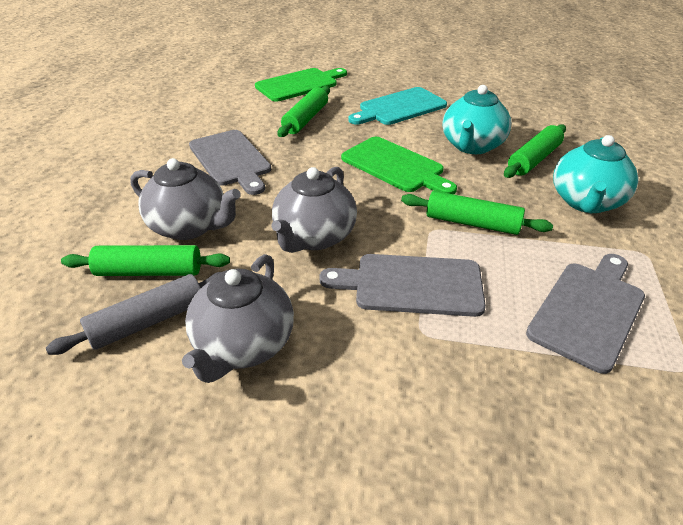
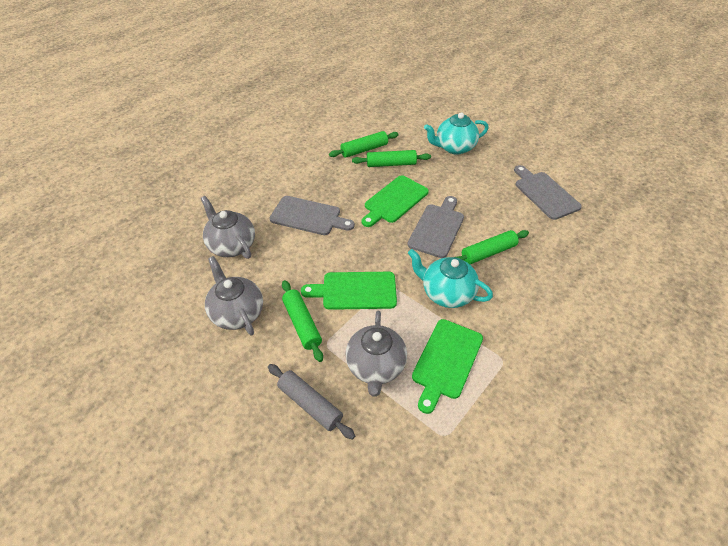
green cutting board: [255,68,347,102] [341,137,457,194] = 2 -> [301,272,397,310] [362,175,429,227] [412,319,483,414] = 3
turquoise cutting board: [349,87,447,125] = 1 -> none = 0

